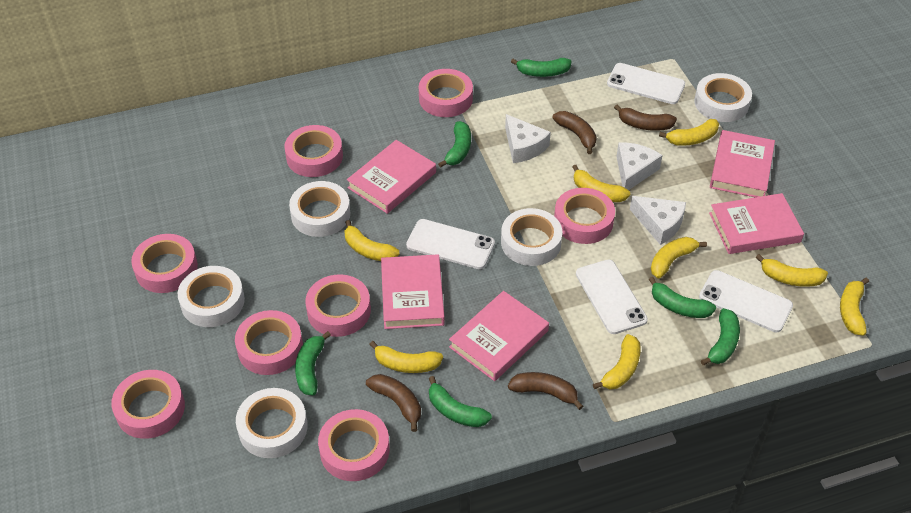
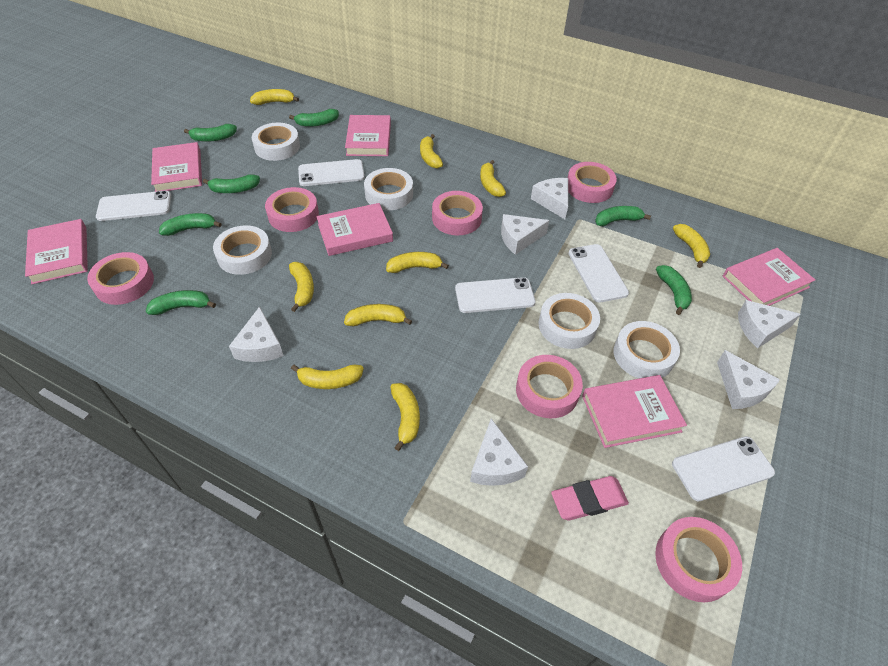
brown banana: [366,374,421,432] [508,372,583,410] [552,111,597,154] [614,105,677,131] = 4 -> none = 0
green banana: [295,331,331,395] [429,376,492,427] [438,121,471,168] [511,58,571,77] [649,277,716,318] [701,308,740,365] = 6 -> [146,290,216,315] [159,213,222,236] [184,124,237,142] [203,174,260,193] [289,109,339,127] [595,206,651,226] [656,265,692,315] = 7
pink book: [347,140,436,214] [381,254,445,329] [449,291,549,381] [709,193,804,254] [710,130,775,197] = 5 -> [25,219,88,284] [151,142,202,192] [316,203,393,256] [345,115,391,156] [582,375,687,448] [723,248,815,306] = 6
pink eraser: none = 0 -> [551,476,629,521] = 1
pink tape: [111,370,185,439] [131,234,198,293] [235,310,303,375] [284,125,343,177] [305,274,371,337] [318,409,390,481] [419,69,473,117] [554,188,615,244] = 8 -> [87,252,154,305] [265,187,319,232] [432,191,483,235] [516,355,583,418] [568,162,617,203] [655,517,742,602] = 6
white cheese: [505,114,551,163] [616,142,663,190] [630,196,686,245] = 3 -> [229,306,284,362] [470,419,528,486] [501,214,549,255] [531,178,568,219] [717,350,780,409] [738,300,801,348] = 6
white phone: [406,219,495,269] [576,259,648,334] [607,63,685,104] [699,270,793,332] = 4 -> [96,191,171,221] [298,159,365,186] [455,277,536,313] [568,244,629,302] [672,436,775,501] = 5
yellow banana: [344,220,400,261] [369,341,443,373] [572,165,630,202] [593,334,641,389] [651,237,707,278] [659,119,719,146] [756,254,828,287] [840,278,869,336] = 8 -> [250,89,299,105] [289,262,314,312] [291,364,364,389] [344,304,412,326] [386,252,449,273] [390,383,420,451] [420,134,443,168] [480,160,506,197] [673,224,710,268] = 9

